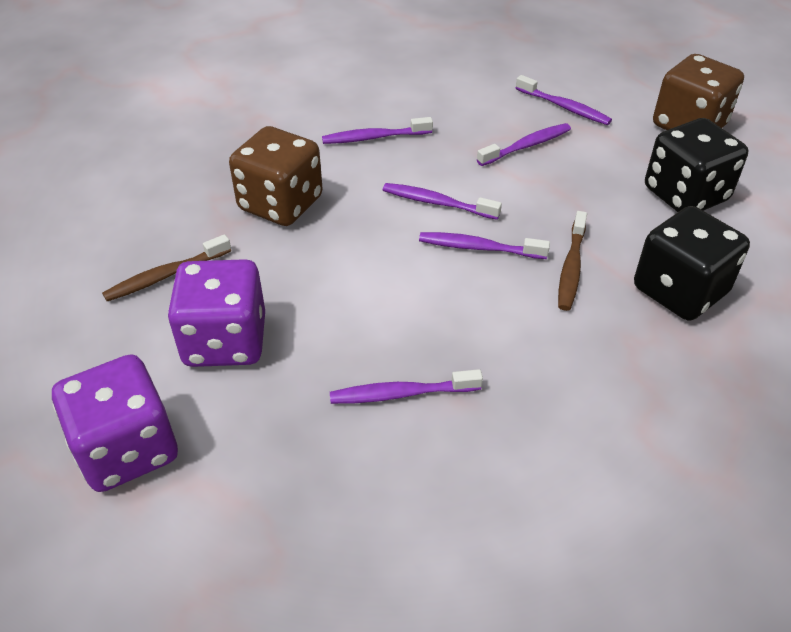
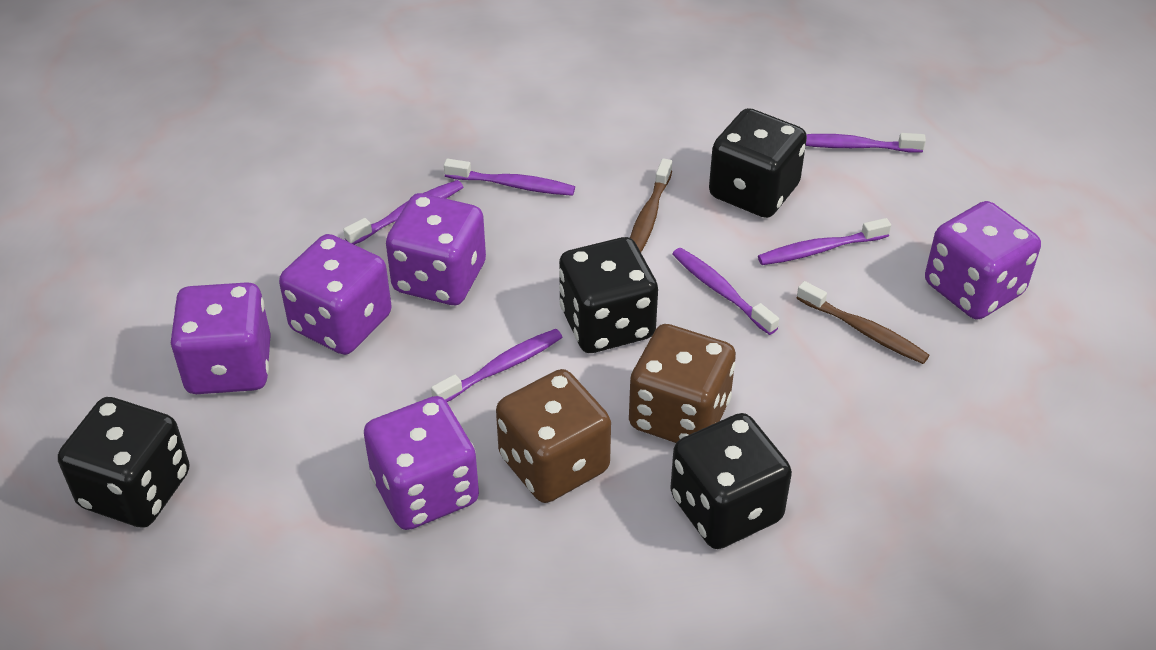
black dice: [634,206,750,321] [645,118,748,212] = 2 -> [58,397,190,528] [559,237,658,353] [670,413,792,549] [709,108,807,218] = 4
purple dice: [52,354,178,492] [168,259,265,367] = 2 -> [170,282,271,394] [279,234,392,355] [364,396,479,530] [386,193,486,305] [925,201,1041,319] = 5

